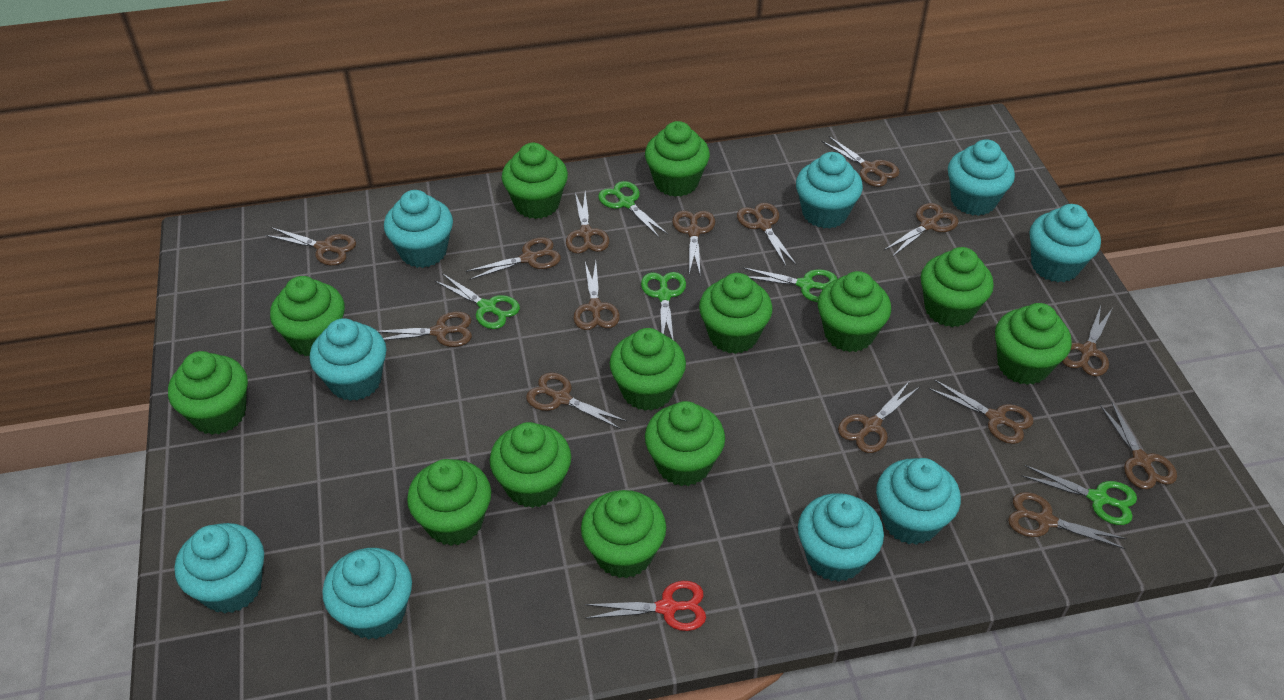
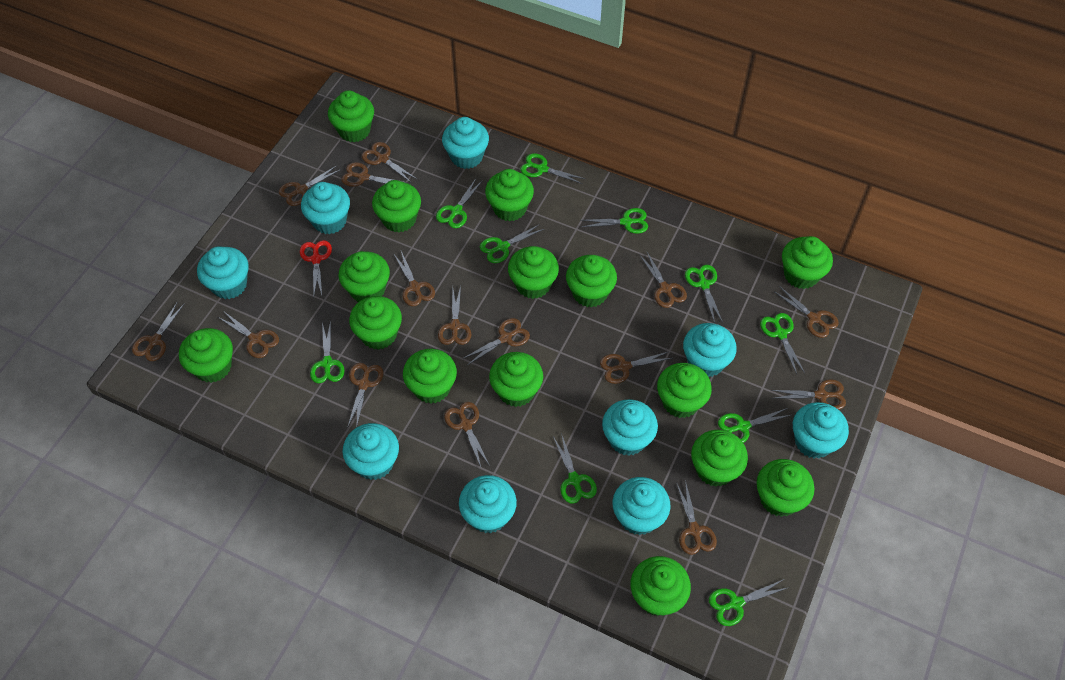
green cupcake: [168,351,248,435] [270,276,345,356] [407,459,491,546] [490,422,571,508] [501,143,568,219] [581,490,666,578] [610,328,686,411] [645,121,710,197] [645,401,725,486] [699,273,773,354] [818,271,891,352] [921,247,994,327] [995,303,1072,385] = 13 -> [179,328,233,383] [328,90,374,142] [338,251,390,302] [349,296,402,350] [372,180,421,232] [403,349,457,404] [485,169,534,221] [489,352,543,407] [508,246,559,299] [566,255,617,308] [631,556,691,616] [657,363,712,418] [691,430,748,487] [757,459,814,517] [782,236,833,289] = 15
green scissors: [434,273,520,329] [598,181,668,238] [641,272,686,340] [742,267,837,302] [1021,465,1137,525] = 5 -> [310,320,345,383] [436,179,483,228] [480,224,544,263] [520,153,585,184] [553,433,597,504] [582,208,648,234] [685,265,723,323] [709,579,787,626] [718,408,791,443] [760,313,805,374] = 10

